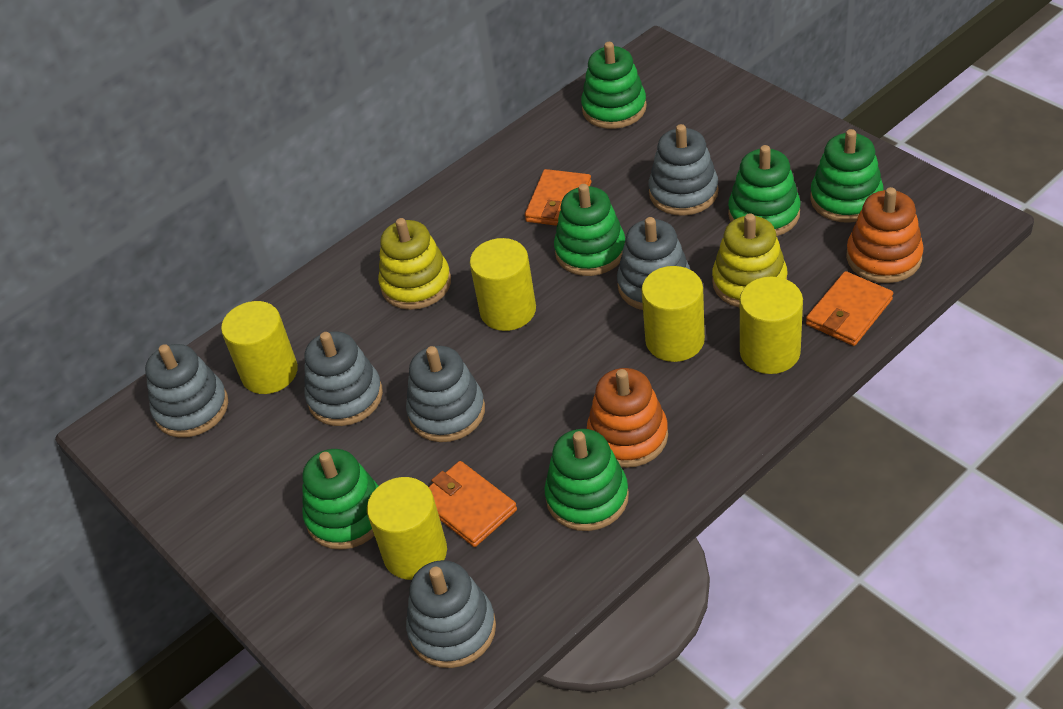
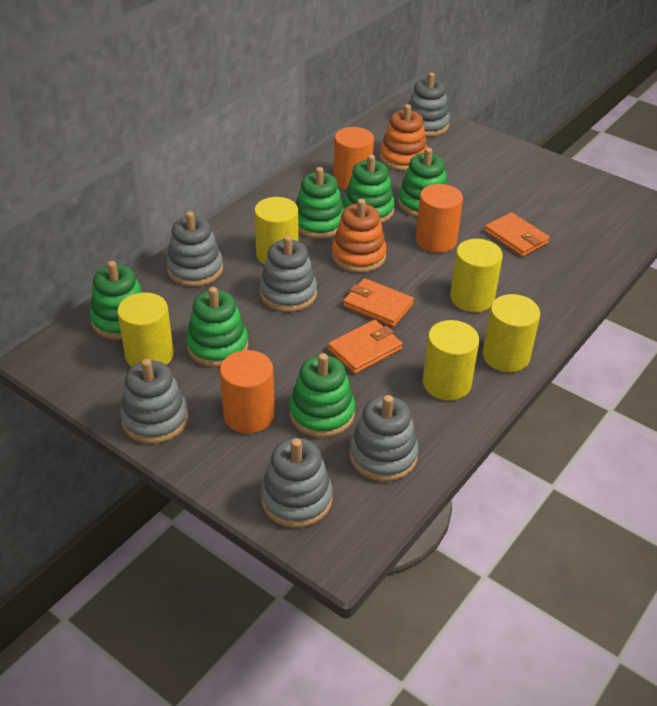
orange cylinder: none = 0 -> [220,350,275,433] [333,127,374,190] [416,184,463,253] = 3
yellow stacking toy: [378,218,451,310] [712,213,788,308] = 2 -> none = 0

